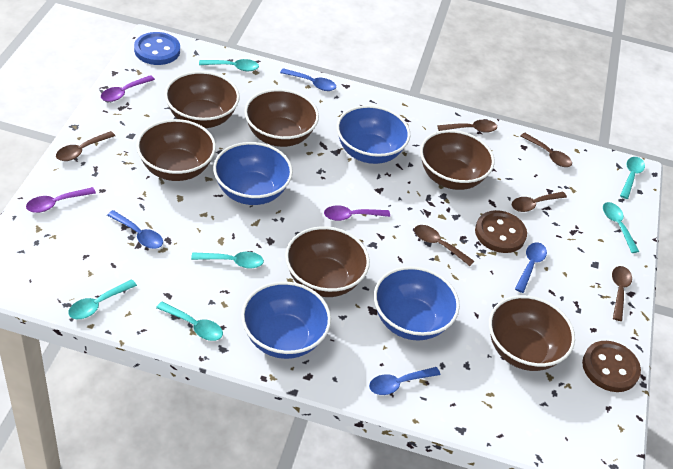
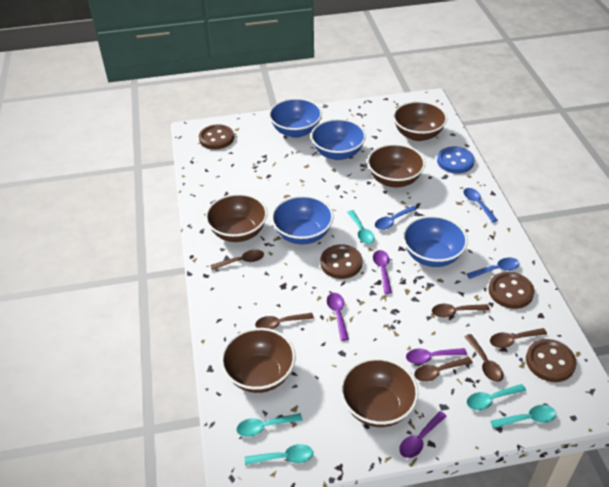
blue spoon: [107,210,163,249] [280,68,336,91] [369,367,440,395] [515,242,547,293] = 4 -> [375,206,417,230] [464,188,498,223] [467,258,520,279] = 3
brown bowl: [136,119,216,181] [165,71,240,128] [244,89,319,147] [285,226,370,297] [420,130,495,190] [489,295,575,371] = 6 -> [205,194,267,242] [221,328,295,393] [340,358,418,427] [367,144,425,188] [393,101,447,141] = 5
brown button: [475,210,527,253] [582,341,641,392] = 2 -> [199,124,234,150] [320,244,362,279] [489,272,534,309] [526,339,577,382] = 4
purple spoon: [26,187,96,213] [101,75,155,102] [324,205,390,221] = 3 -> [327,293,349,341] [373,250,392,294] [399,411,447,458] [406,348,467,364] = 4
turquoise spoon: [68,280,137,319] [156,302,223,341] [191,252,264,269] [199,59,259,71] [603,202,639,253] [620,157,645,199] = 6 -> [237,413,303,437] [245,444,313,465] [347,210,375,244] [467,384,526,410] [491,405,556,429] = 5

